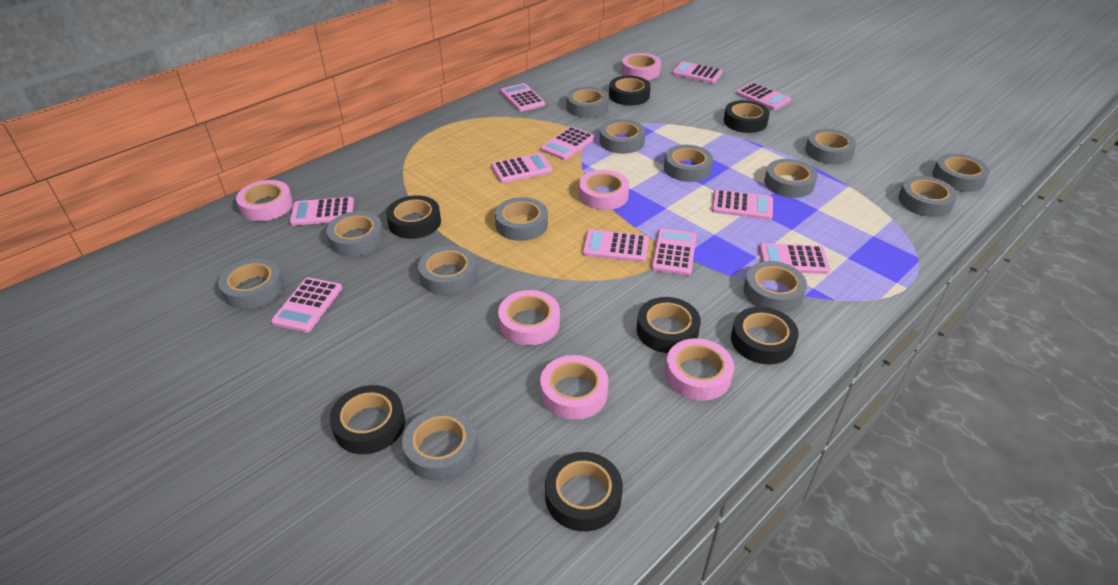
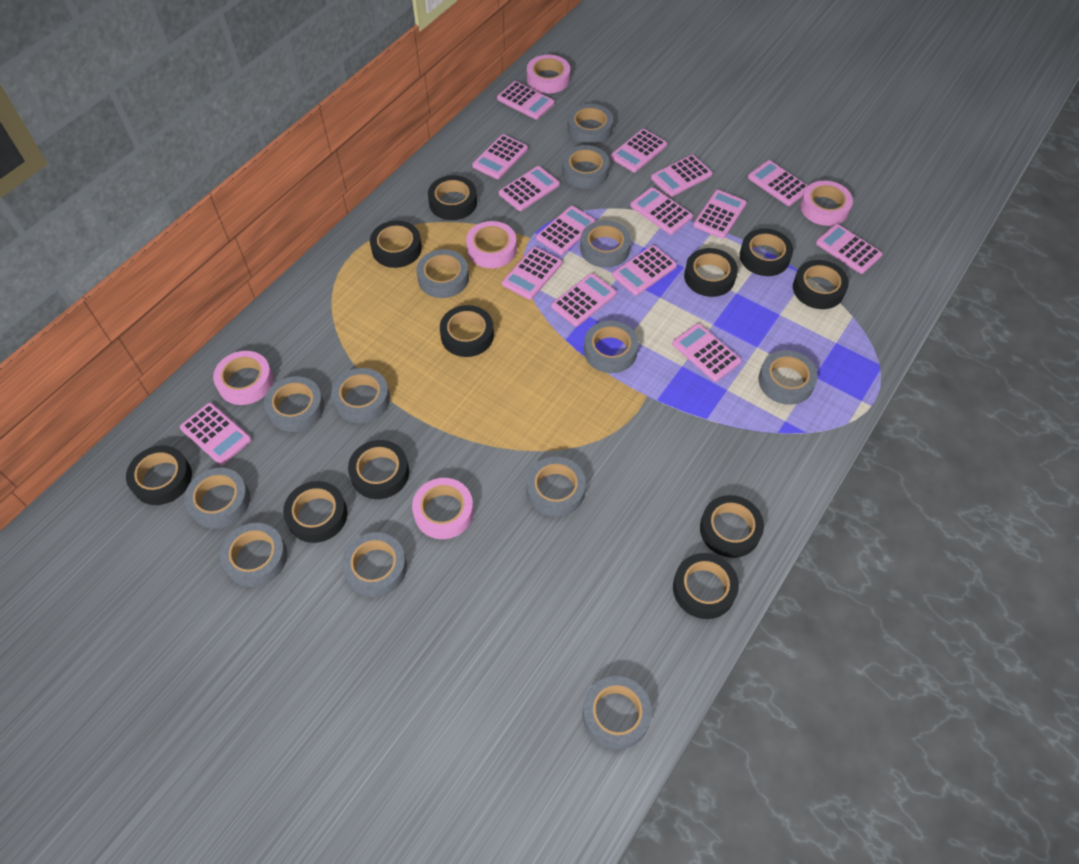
black tape: [330,385,405,454] [386,195,441,239] [545,452,623,532] [609,76,651,105] [637,297,701,353] [724,100,770,133] [731,307,799,365] = 7 -> [126,445,192,505] [283,481,348,543] [348,440,409,499] [370,220,422,268] [428,175,477,220] [440,305,494,357] [673,553,739,619] [684,248,738,297] [700,495,764,558] [740,228,793,276] [793,260,849,309] = 11
pink calculator: [271,277,342,333] [290,197,354,226] [491,153,552,183] [500,83,545,112] [541,126,595,160] [582,229,649,262] [651,229,696,275] [672,61,723,84] [712,189,773,220] [736,82,791,110] [759,243,830,274] = 11 -> [180,403,252,465] [472,134,528,179] [497,81,555,119] [499,166,560,211] [502,247,562,300] [536,206,597,255] [551,273,617,326] [610,129,667,172] [612,245,677,295] [630,187,693,235] [651,155,712,197] [672,323,741,382] [693,190,747,239] [748,160,808,206] [816,224,883,274] = 15
pink tape: [236,180,293,221] [498,290,560,346] [540,355,609,420] [579,170,629,210] [621,53,661,80] [665,338,734,401] = 6 -> [213,351,273,405] [412,478,474,539] [466,221,517,268] [527,55,570,94] [800,181,853,226] = 5

